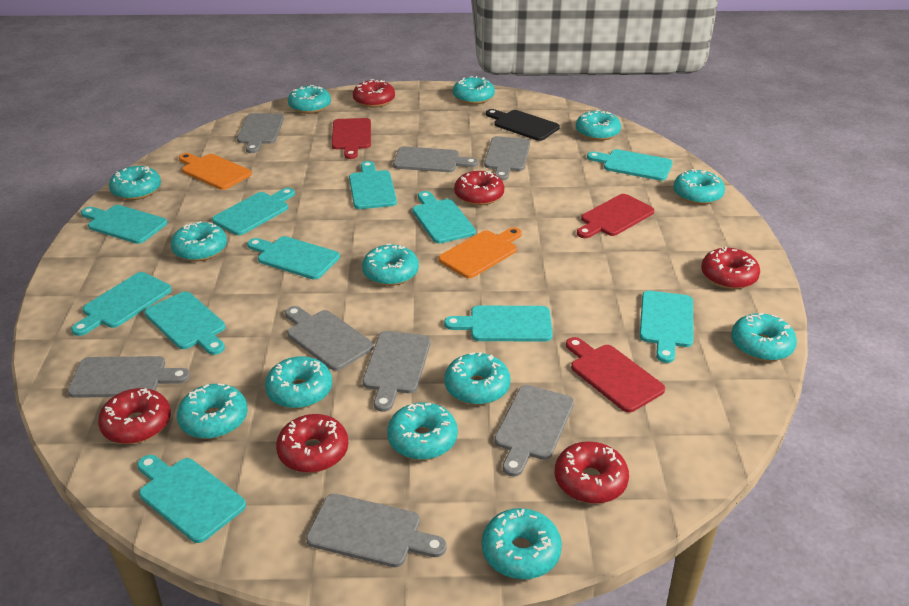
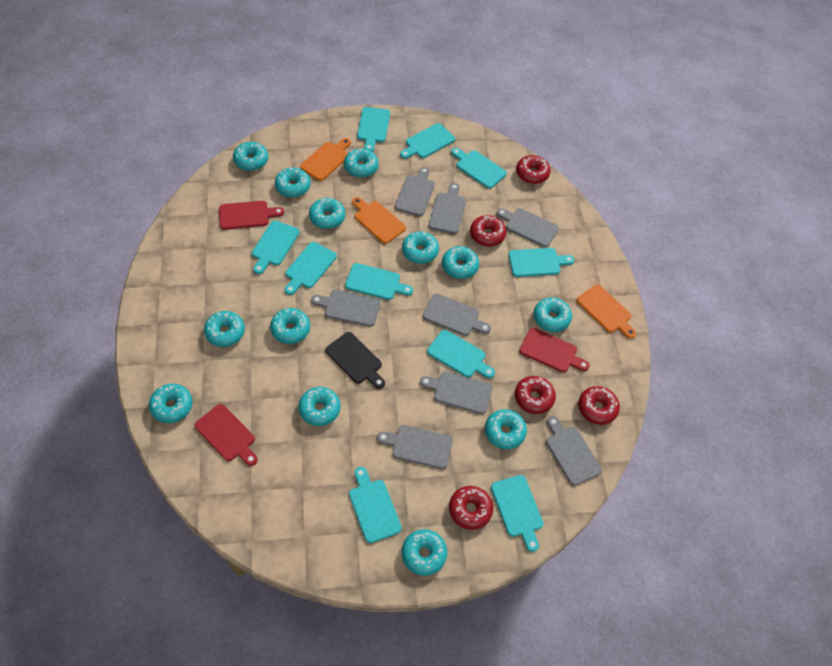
orange cutting board: [179,153,252,190] [438,227,522,278] = 2 -> [300,138,351,181] [352,197,406,244] [577,285,636,338] = 3
red donut: [98,388,171,444] [276,414,348,473] [353,79,395,108] [454,171,504,206] [555,441,629,504] [701,247,760,289] = 6 -> [449,486,493,530] [470,215,506,247] [515,376,556,414] [516,155,551,184] [578,386,620,425] = 5
turquoise cutting board: [71,272,172,336] [81,205,167,244] [137,455,246,543] [144,291,225,355] [212,188,295,235] [247,236,340,279] [349,161,397,209] [413,191,476,244] [444,306,553,342] [587,149,673,181] [639,291,693,363] = 11 -> [252,221,300,274] [285,242,337,295] [345,263,413,300] [349,467,402,543] [357,107,390,152] [400,123,455,159] [427,330,495,378] [451,148,507,189] [491,475,544,552] [509,248,574,277] = 10

